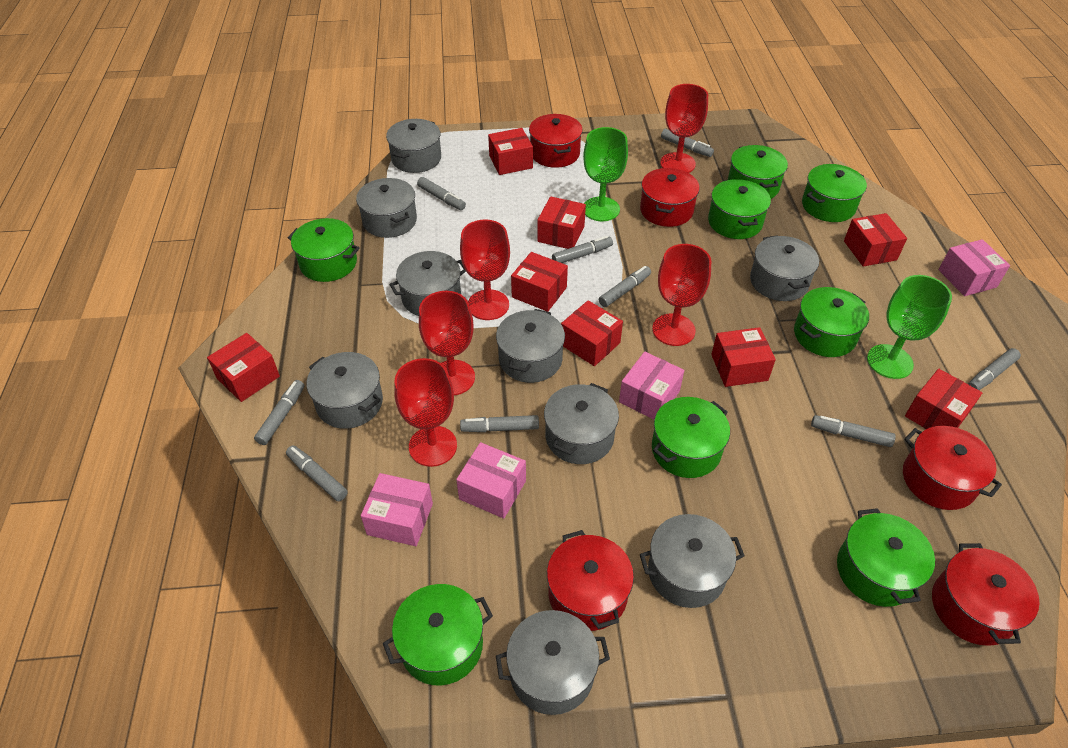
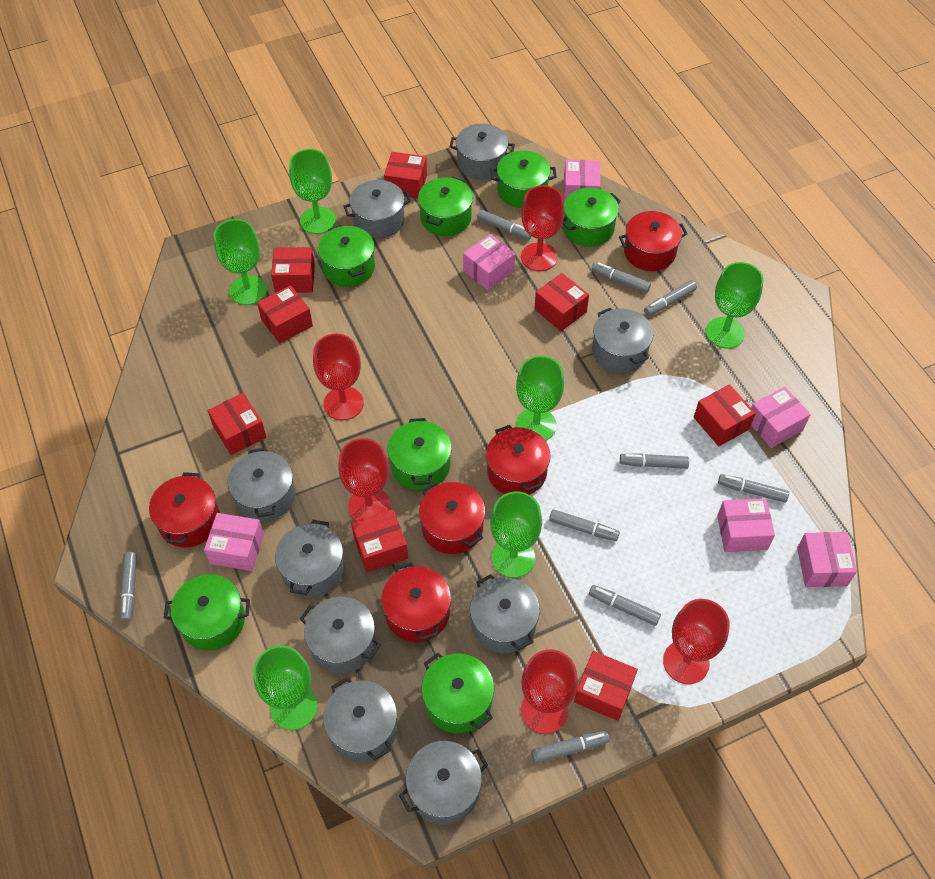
green goblet: [583,127,628,221] [867,275,952,379] = 2 -> [214,219,267,305] [253,645,317,730] [289,149,336,234] [490,491,542,578] [516,356,564,441] [706,262,763,349] = 6
green pot: [288,218,360,282] [383,584,493,685] [652,397,730,478] [708,179,771,239] [728,145,788,199] [794,287,869,357] [802,164,867,222] [837,508,935,607] = 8 -> [164,574,250,651] [318,225,375,287] [388,418,452,490] [418,177,473,236] [421,653,494,733] [491,150,556,208] [562,188,621,247] = 7
pink box: [361,473,433,546] [456,442,526,519] [619,351,684,420] [939,239,1010,296] = 4 -> [204,513,264,571] [463,234,515,291] [564,159,600,202] [717,498,775,552] [751,387,811,448] [797,532,857,587] = 6

